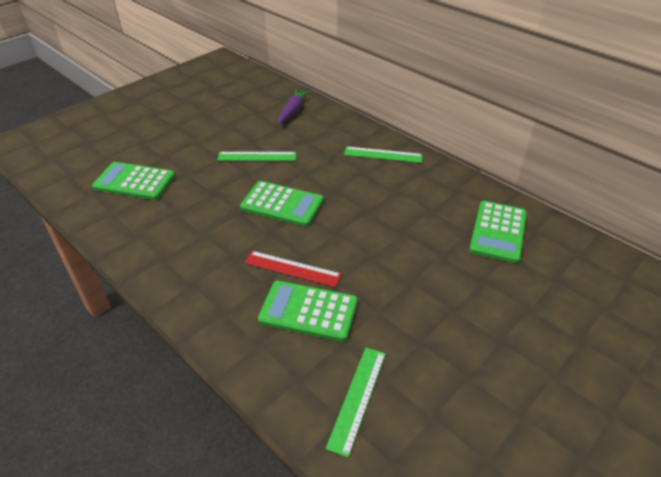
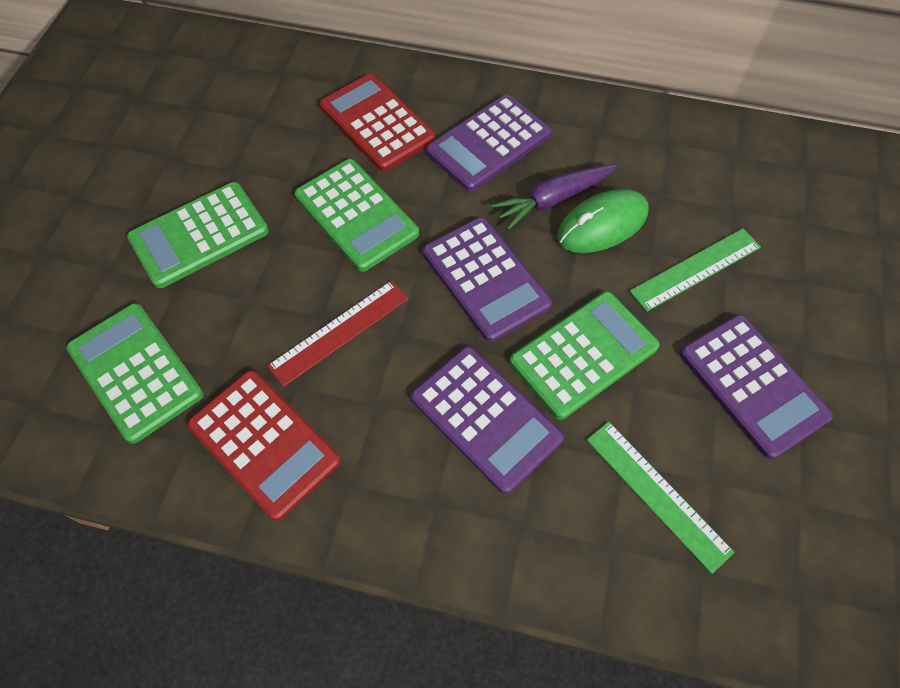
green mouse: none = 0 -> [557,189,649,253] = 1
green ruler: [217,152,296,161] [326,347,386,457] [344,146,423,163] = 3 -> [587,422,734,574] [630,228,761,312] = 2
purple calculator: none = 0 -> [411,346,564,494] [423,217,552,342] [426,94,552,192] [679,314,833,459] = 4
red calculator: none = 0 -> [187,370,341,521] [320,74,436,171] = 2

